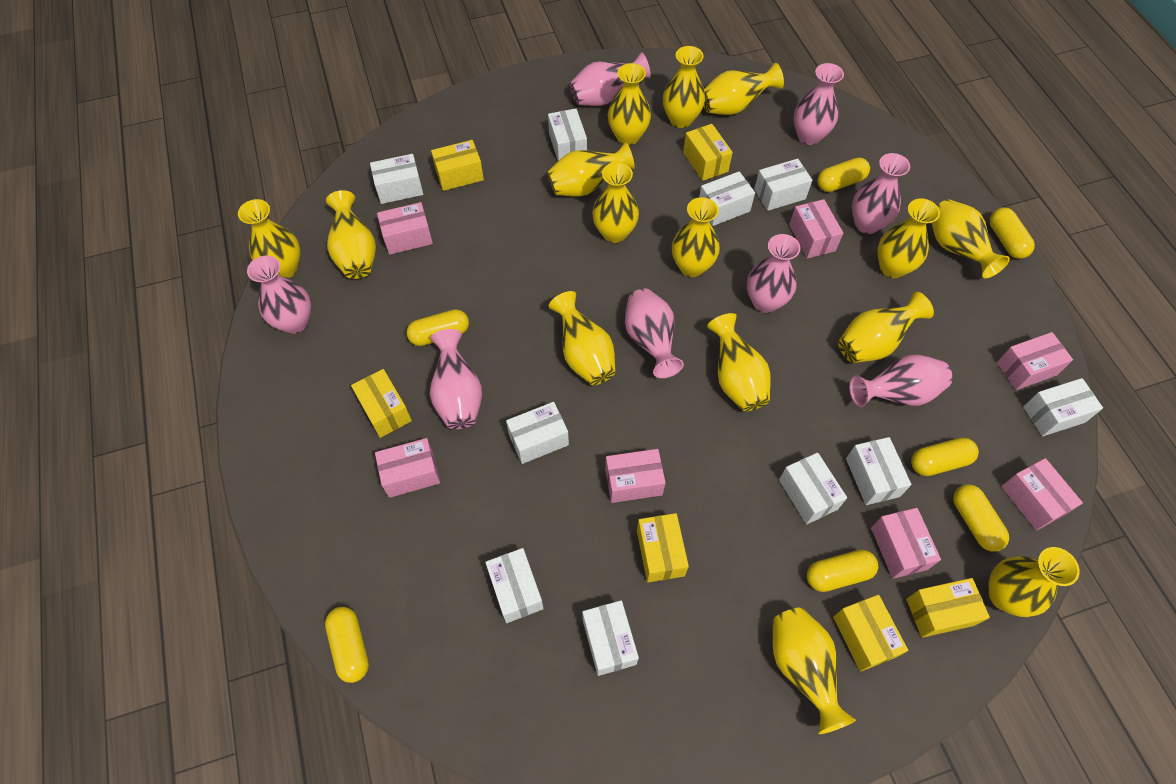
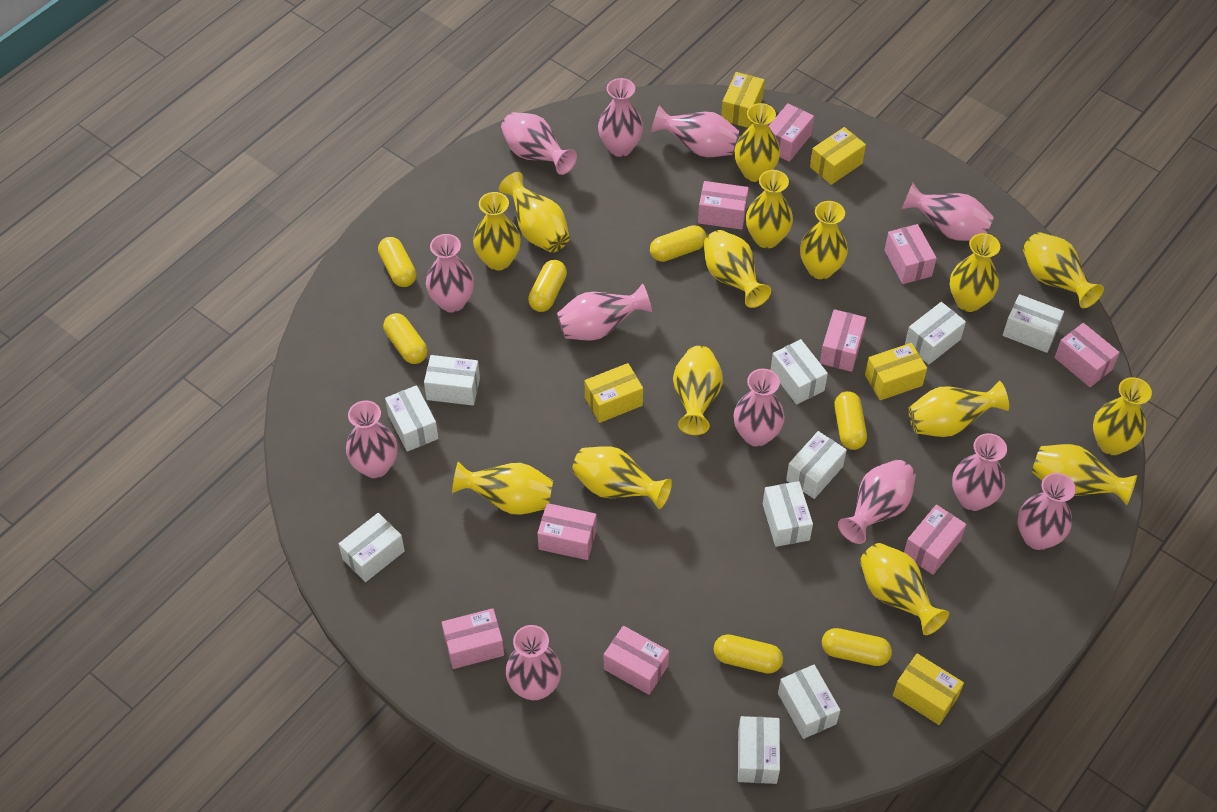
pink box: [375,438,440,498] [377,202,433,255] [605,449,666,503] [789,199,843,259] [871,508,941,579] [997,332,1073,390] [1001,458,1083,531] = 7 -> [442,608,504,669] [537,503,597,560] [604,626,669,695] [698,181,749,230] [769,103,814,162] [820,309,866,372] [884,224,937,284] [904,505,966,575] [1054,323,1120,387] = 9
pink vase: [247,256,311,334] [430,329,482,429] [570,52,651,106] [625,288,684,378] [747,234,800,313] [794,63,844,145] [849,355,952,407] [852,153,910,234] = 8 -> [346,400,398,478] [426,234,474,312] [501,112,577,175] [506,625,562,701] [557,284,652,341] [598,78,643,157] [651,105,739,157] [734,369,785,447] [838,460,916,544] [902,183,994,241] [952,433,1007,511] [1017,473,1076,550] = 12
yellow box: [351,369,412,438] [431,140,484,191] [637,513,689,583] [683,124,733,181] [833,595,908,672] [906,578,990,638] = 6 -> [585,363,643,423] [721,72,765,128] [810,127,866,185] [865,343,927,400] [893,653,964,725] = 5

